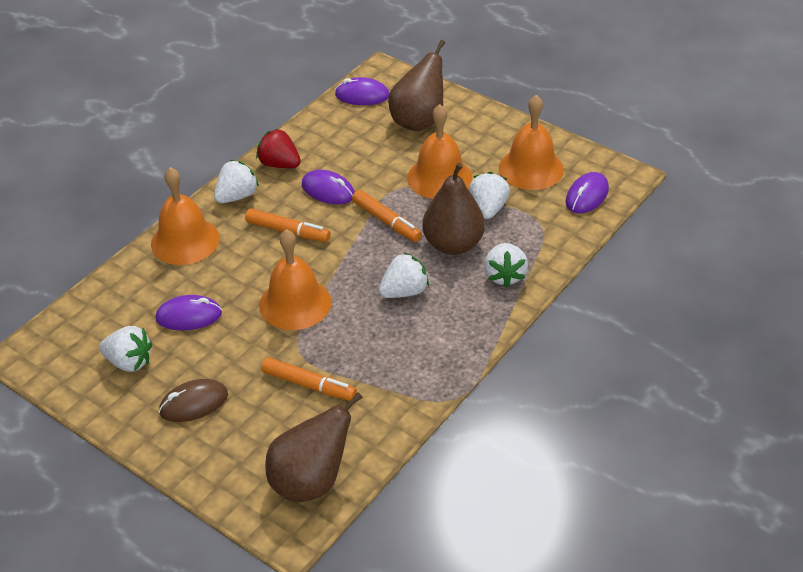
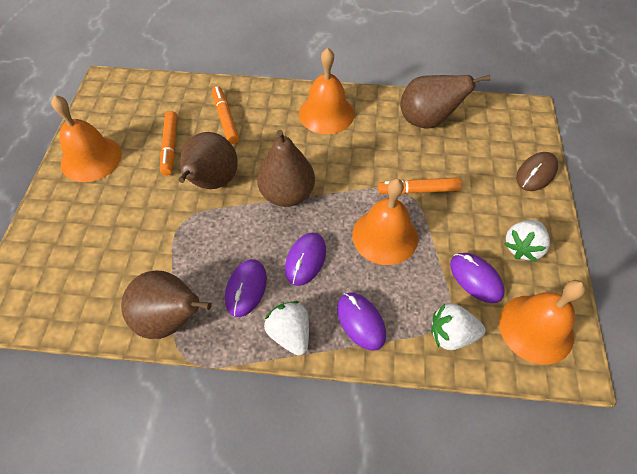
brown pear: [265,392,363,502] [388,40,445,131] [422,163,485,255] = 3 -> [121,271,212,339] [178,132,238,189] [257,130,315,207] [400,75,490,129] = 4
red strawberry: [256,129,301,168] = 1 -> none = 0
white strawberry: [99,326,152,372] [214,160,259,203] [379,252,429,298] [469,172,510,219] [484,243,528,288] = 5 -> [264,301,309,356] [431,303,486,350] [504,220,550,262] = 3

